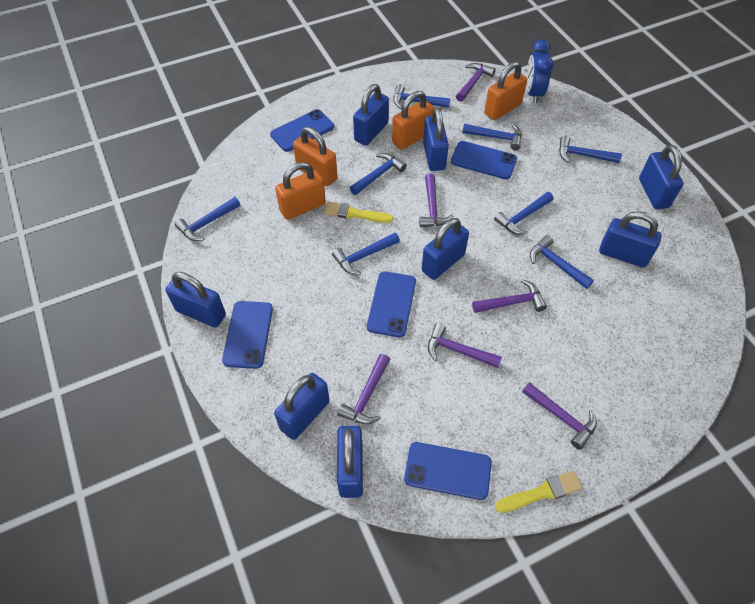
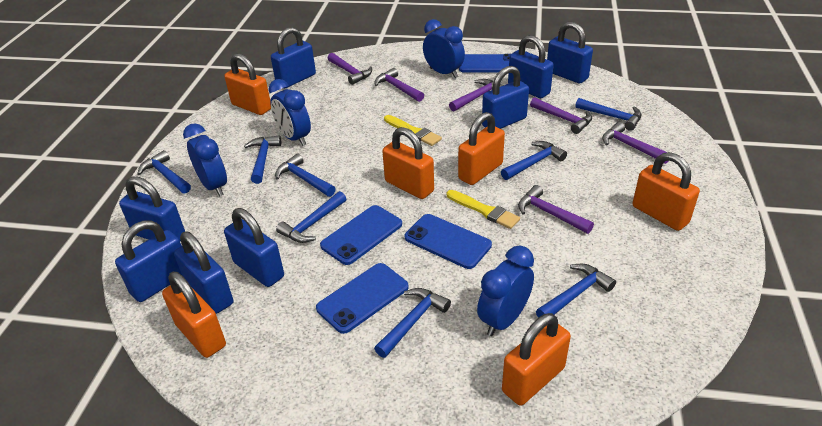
blue clock: [526,39,553,103] = 1 -> [183,123,227,197] [268,79,311,146] [423,19,465,78] [477,246,534,336] = 4
blue phone: [222,301,273,369] [270,109,334,152] [367,271,416,337] [404,442,492,500] [451,141,517,179] = 5 -> [316,263,409,334] [320,205,402,265] [405,214,492,269] [459,54,511,72] = 4
orange padlock: [275,162,326,220] [293,127,337,186] [392,91,434,150] [484,62,527,120] = 4 -> [162,272,226,358] [224,54,271,115] [382,127,434,199] [458,112,505,185] [502,313,571,406] [633,152,700,231] = 6

